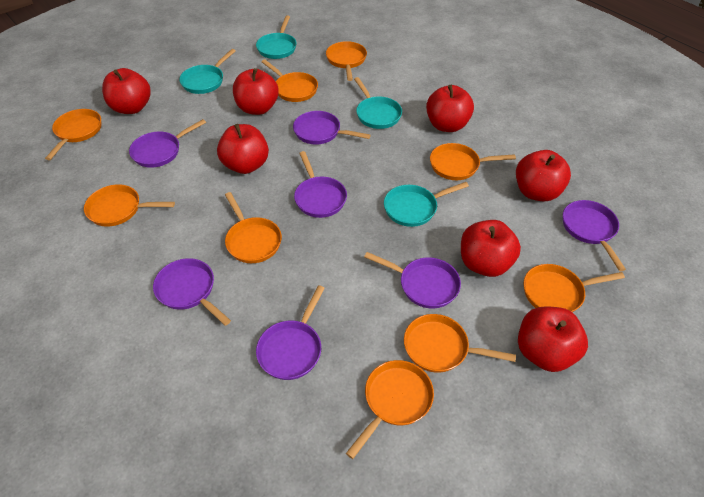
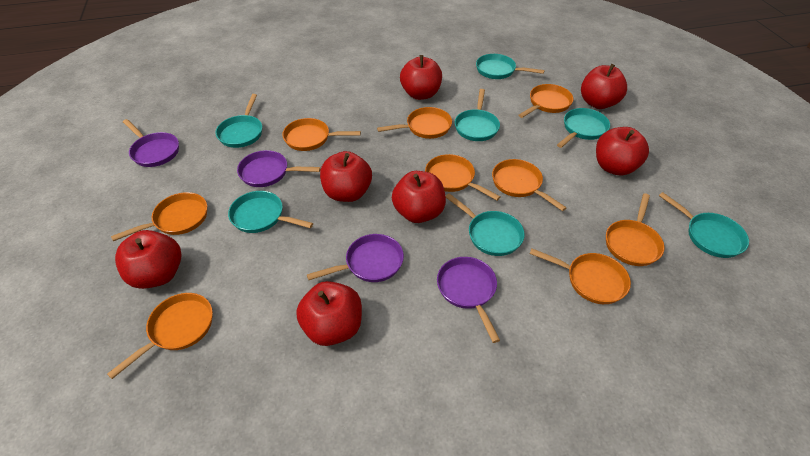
purple pan: [129,119,206,168] [153,258,231,326] [256,285,325,380] [293,111,371,145] [294,151,347,218] [364,252,461,308] [563,200,626,271] = 7 -> [123,119,179,167] [237,150,321,187] [307,234,404,282] [437,257,500,343] = 4
turquoise pan: [179,49,236,94] [256,15,297,59] [354,77,402,129] [384,182,469,227] = 4 -> [216,94,262,148] [228,191,313,233] [446,193,525,256] [455,89,500,141] [476,54,545,79] [557,108,610,148] [659,192,749,258] = 7

